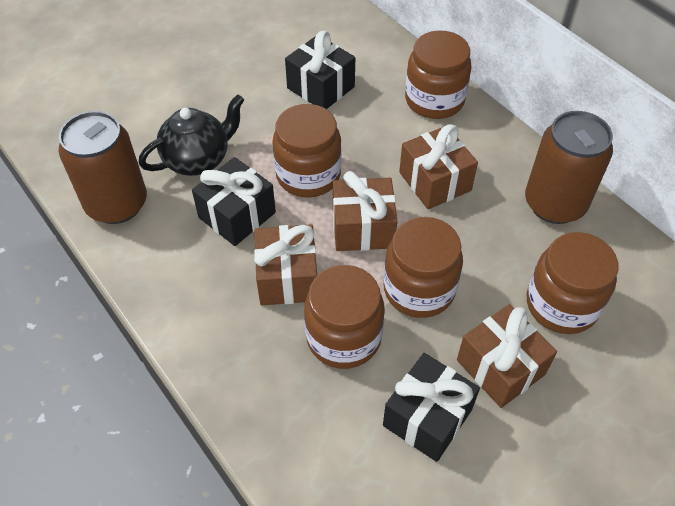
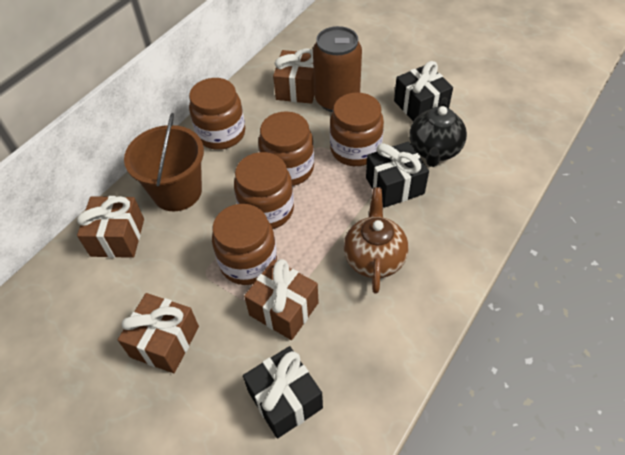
brown bucket: none = 0 -> [124,113,204,211] = 1
brown can: [59,111,147,224] [525,111,613,224] = 2 -> [313,26,362,112] = 1
brown teapot: none = 0 -> [344,187,409,294] = 1

